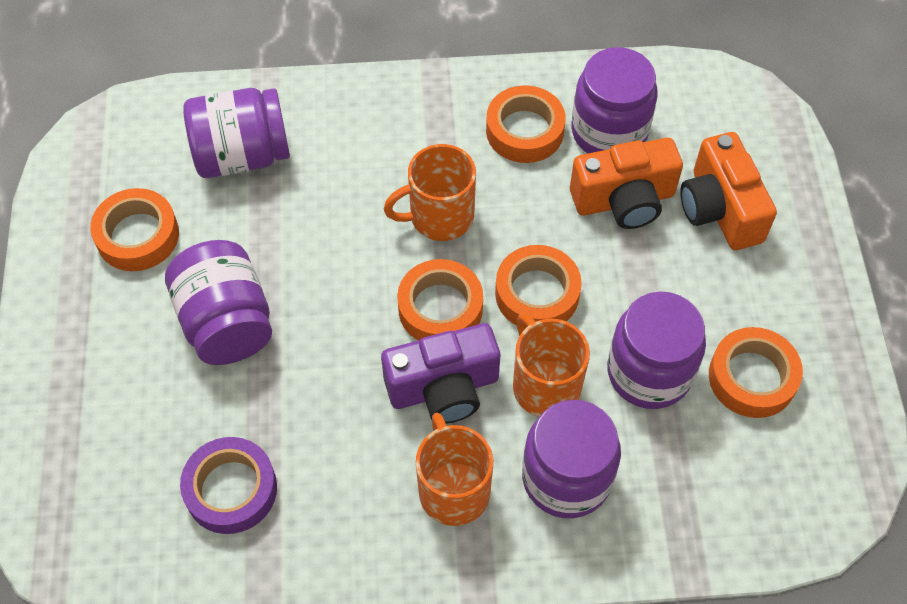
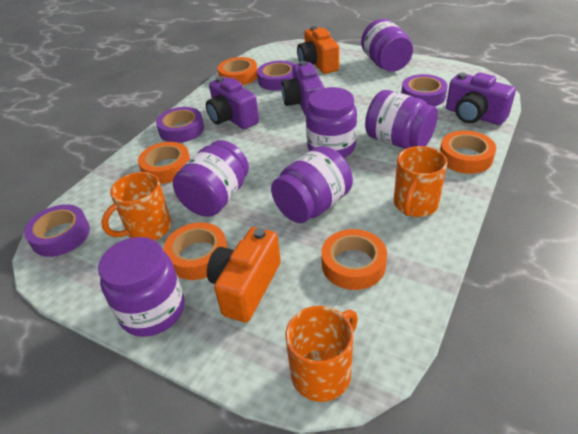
purple camera: [381,323,500,424] = 1 -> [206,76,259,129] [281,61,324,116] [446,72,516,125] = 3
purple jar: [165,240,272,365] [183,88,290,178] [522,400,621,518] [572,47,658,153] [607,292,706,409] = 5 -> [98,237,184,337] [173,140,249,217] [271,146,353,223] [306,87,357,158] [361,19,413,72] [365,90,438,149] = 6
purple tape: [180,437,277,534] = 1 -> [24,204,90,257] [156,107,204,143] [257,61,294,91] [401,74,448,106] = 4

